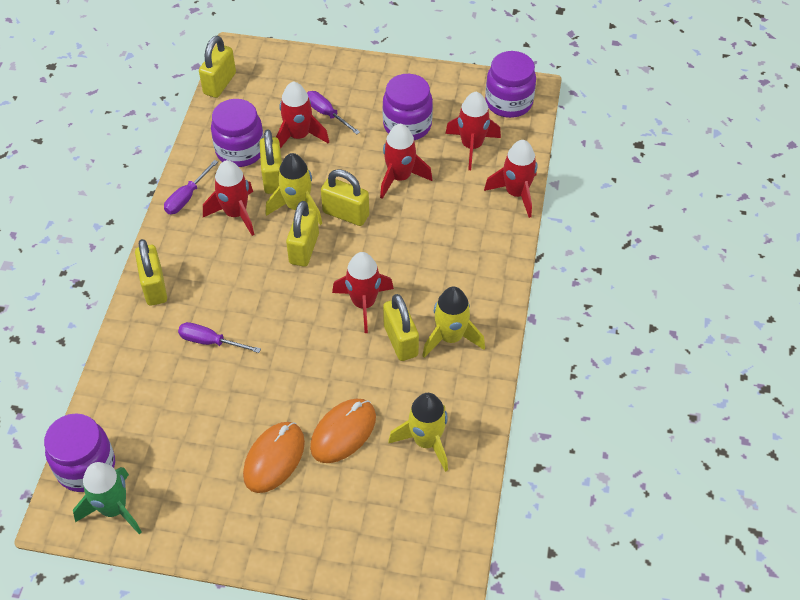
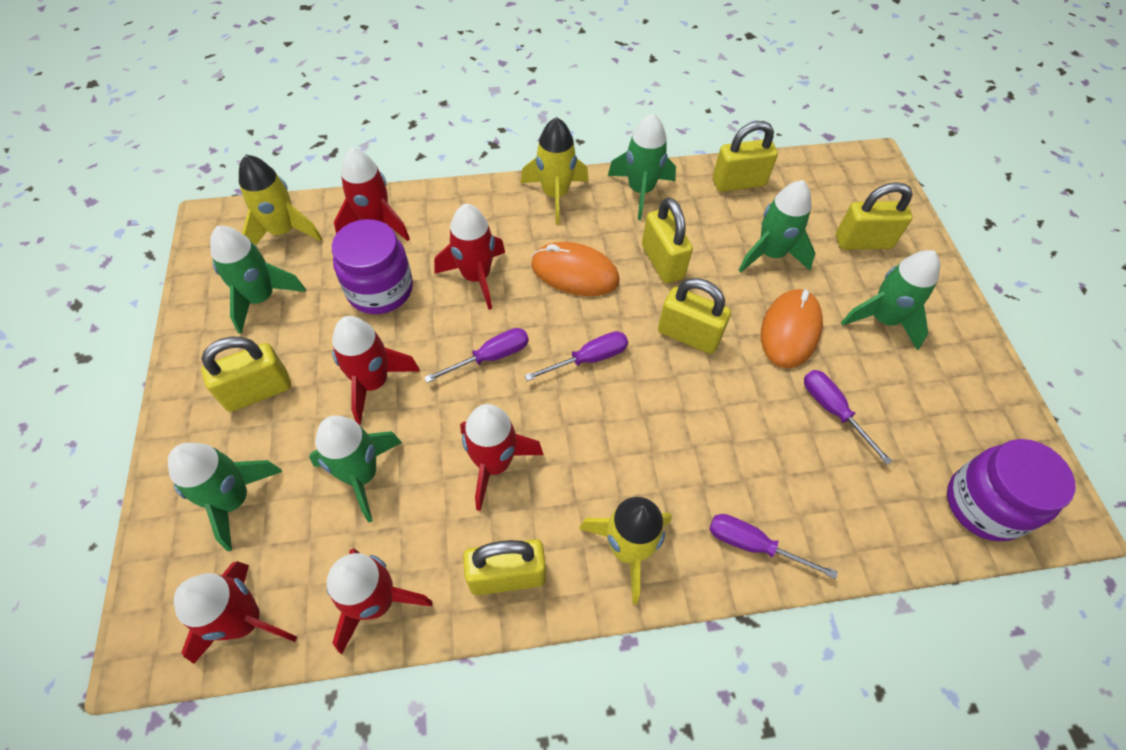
green rocket: [73,462,142,535] = 1 -> [168,443,282,551] [210,226,306,334] [309,415,402,523] [608,113,676,220] [738,180,816,273] [841,250,940,350] = 6
purple jar: [44,414,115,492] [211,99,264,167] [383,74,433,140] [485,51,536,118] = 4 -> [332,219,413,314] [947,439,1075,541] = 2
purple screwdriver: [164,160,218,214] [178,322,261,353] [307,91,360,134] = 3 -> [424,328,529,383] [525,331,628,381] [709,514,838,579] [804,370,892,465] = 4

